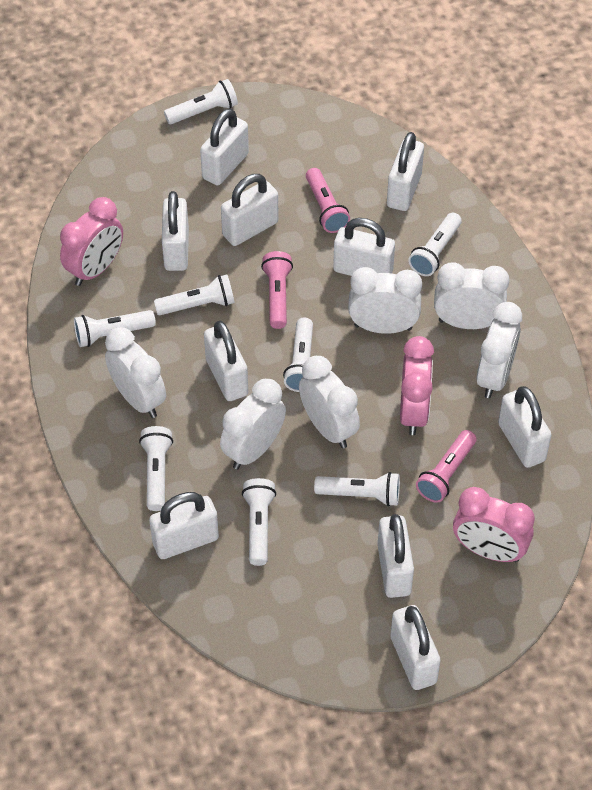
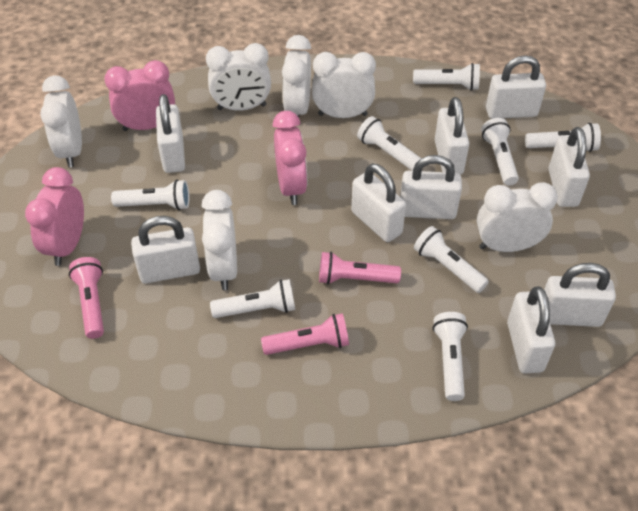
white padlock: [149,492,219,559] [162,191,189,271] [200,109,249,186] [204,321,248,401] [221,174,279,246] [333,218,395,276] [377,514,414,598] [387,132,424,211] [390,605,441,690] [498,386,551,468] = 10 -> [131,216,200,284] [156,94,185,173] [351,164,406,242] [400,155,462,219] [434,97,469,175] [486,55,546,119] [507,286,555,373] [544,263,616,327] [548,127,590,207] = 9

